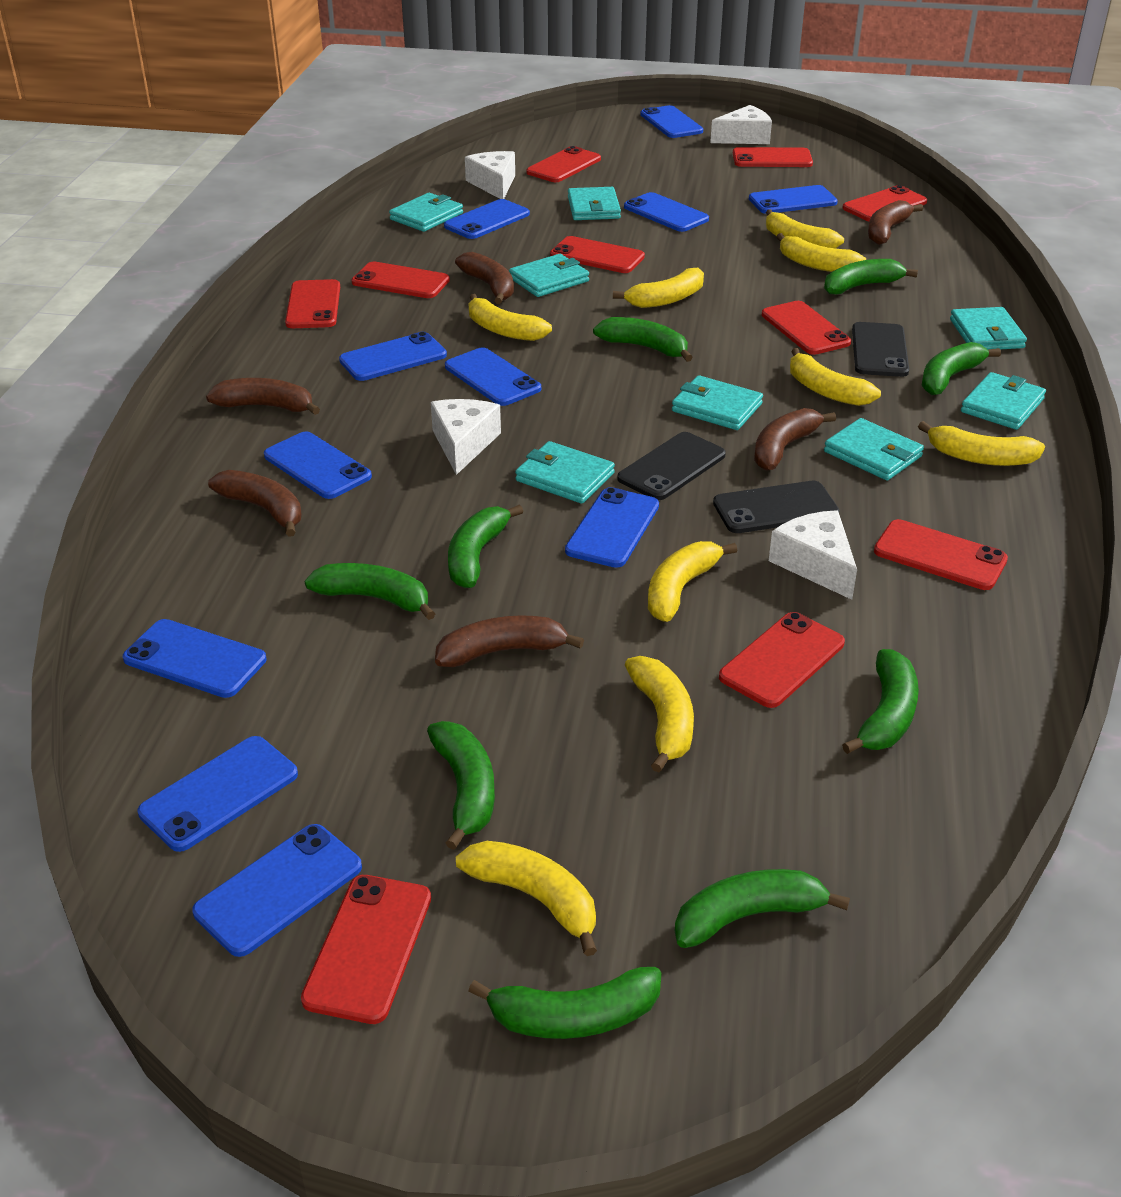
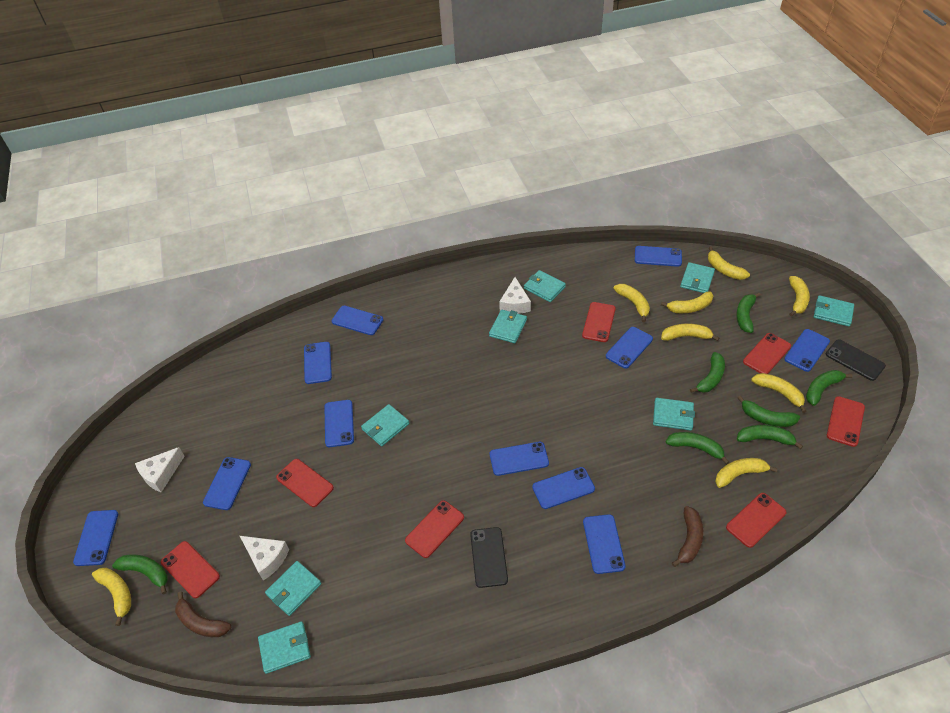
black phone: [617,432,726,500] [713,481,840,533] [852,322,909,377] = 3 -> [470,527,508,588] [826,339,886,381] = 2
brown banana: [206,378,320,415] [208,470,302,537] [435,615,584,667] [455,252,514,304] [754,408,836,471] [868,200,923,245] = 6 -> [175,591,231,637] [672,506,703,567] = 2
green banana: [305,563,435,620] [427,721,495,850] [448,504,523,588] [469,967,662,1039] [593,317,693,362] [675,869,850,948] [824,259,918,294] [842,649,919,754] [922,342,1001,395] = 9 -> [112,554,168,594] [666,432,729,465] [690,352,725,393] [736,292,761,333] [737,425,803,449] [738,395,800,427] [806,370,853,406] = 7
red phone: [285,279,340,328] [301,875,431,1024] [351,261,450,298] [527,146,601,182] [550,236,645,273] [719,612,845,708] [733,147,813,167] [762,301,851,355] [843,185,927,221] [874,519,1008,590] = 10 -> [161,541,220,598] [276,459,334,507] [405,500,464,558] [582,302,616,342] [726,493,787,548] [743,333,791,374] [827,396,865,447] = 7
white cheese: [431,399,501,475] [465,151,515,199] [710,105,772,144] [769,510,857,600] = 4 -> [135,447,185,492] [240,536,289,581] [499,277,531,314] = 3
yellow banana: [456,841,597,956] [469,294,552,341] [613,268,704,308] [625,656,694,772] [648,541,738,622] [766,209,844,249] [776,233,866,272] [790,348,881,406] [918,421,1045,466] = 9 -> [92,568,131,626] [613,284,650,322] [661,291,713,313] [661,323,719,341] [708,246,750,280] [715,458,778,488] [751,373,806,413] [789,276,810,316] = 8

